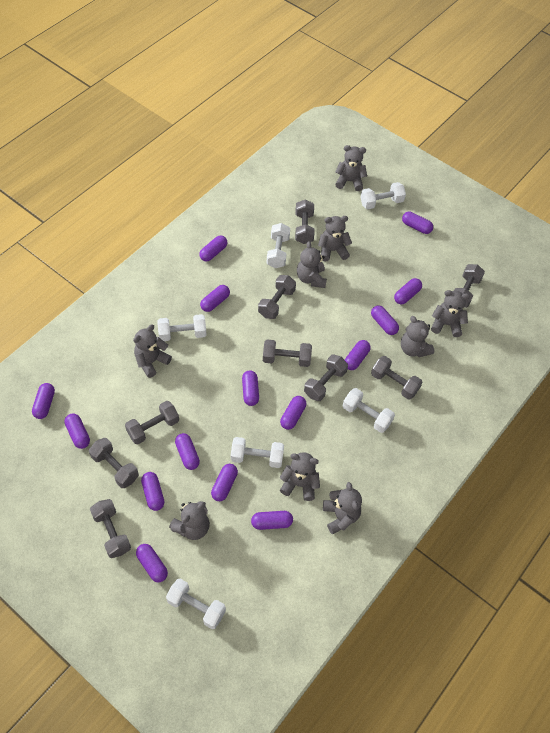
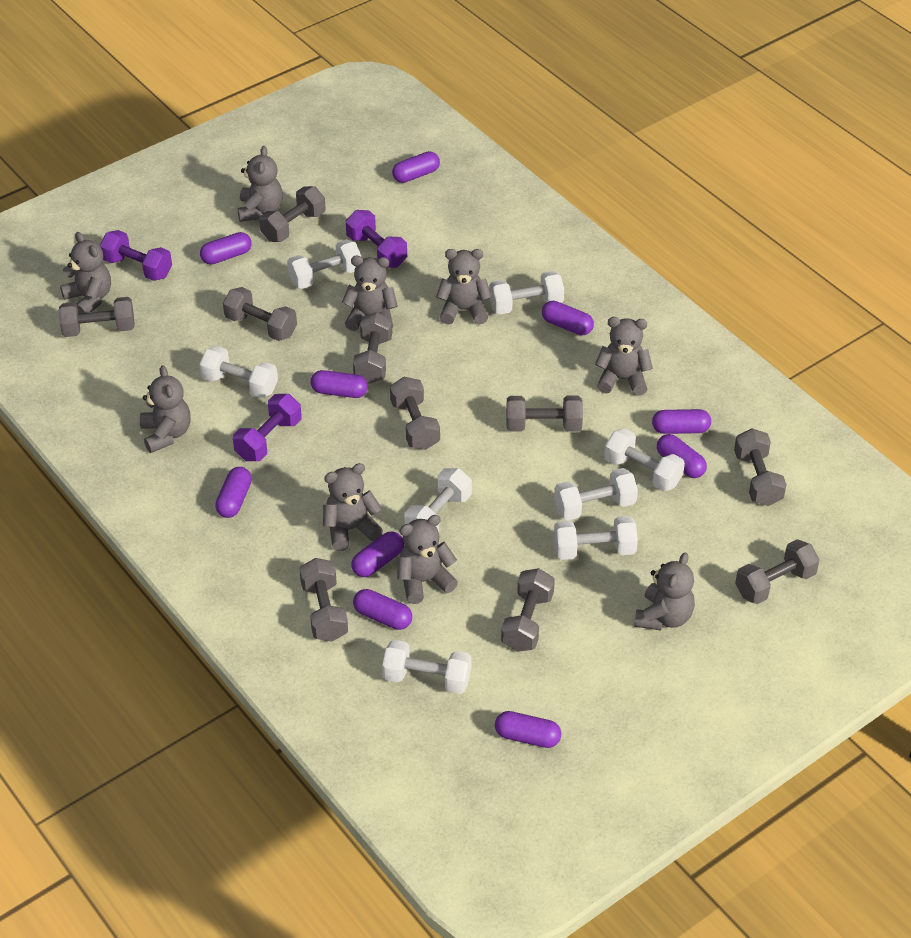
grey dumbbell: [89,438,139,488] [90,499,131,558] [125,401,179,444] [258,275,296,319] [263,340,312,367] [295,199,314,244] [304,355,348,401] [371,356,422,400] [454,264,485,308] = 9 -> [59,297,135,337] [223,287,297,341] [259,186,326,242] [299,558,348,642] [353,312,392,384] [390,377,440,450] [501,568,555,652] [506,396,583,432] [734,428,787,506] [735,539,820,604] = 10
purple capsule: [32,383,55,419] [64,413,90,449] [136,544,168,582] [141,472,164,511] [175,433,200,470] [200,235,227,262] [200,285,230,312] [211,464,238,501] [242,370,259,406] [251,511,293,530] [280,396,306,430] [345,340,371,370] [371,305,399,335] [394,278,422,304] [402,212,433,234] = 15 -> [200,232,252,265] [215,467,252,518] [311,370,368,398] [351,531,404,577] [353,589,412,630] [392,151,440,183] [495,711,561,748] [542,301,594,335] [652,409,711,434] [657,434,707,478] = 10
purple dumbbell: none = 0 -> [99,230,172,281] [233,394,302,461] [346,210,407,268] = 3
white dumbbell: [157,314,206,341] [166,579,226,629] [231,437,284,468] [267,223,290,268] [343,388,395,433] [360,182,406,209] = 6 -> [199,346,278,398] [287,239,361,289] [382,640,471,694] [404,468,472,532] [489,271,564,315] [554,468,638,520] [554,516,638,560] [604,428,685,491] = 8

